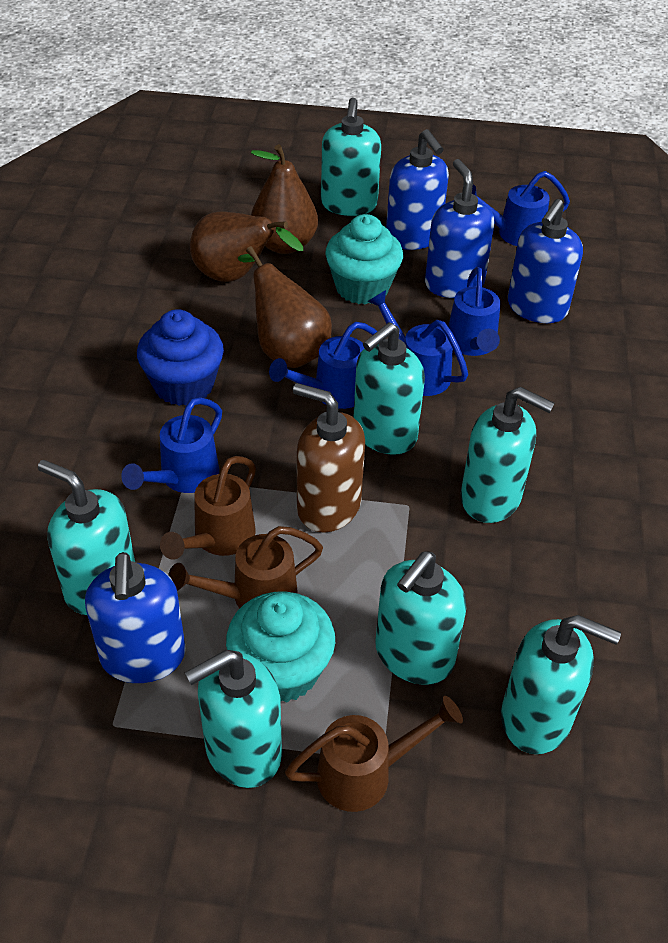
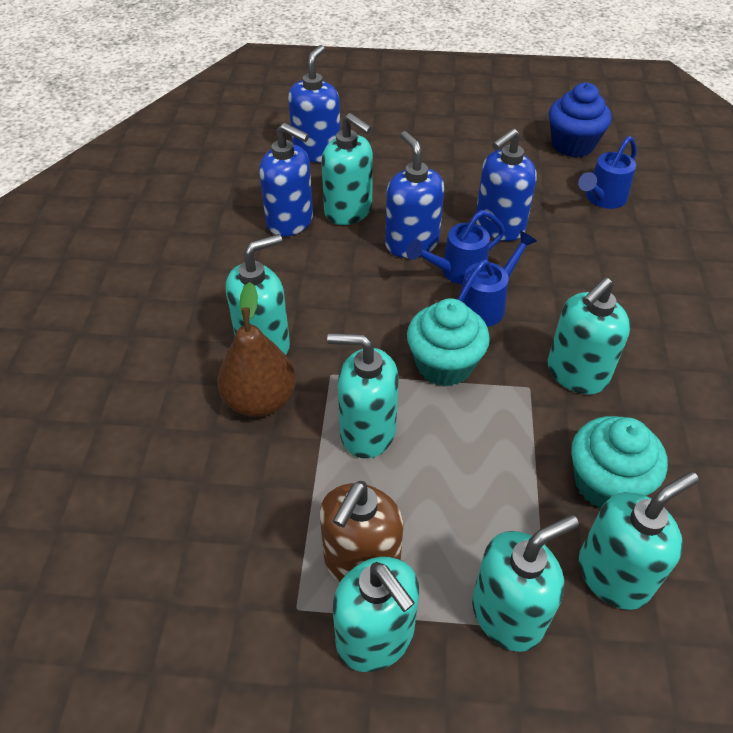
blue watering can: [121,397,222,493] [269,322,377,409] [367,290,468,396] [448,267,501,356] [472,171,570,246] = 5 -> [406,210,505,285] [457,231,537,327] [578,136,637,209] = 3
brown pear: [190,211,303,282] [238,246,332,368] [251,144,318,254] = 3 -> [217,282,296,417] = 1
brown watering can: [160,456,256,559] [168,526,323,609] [285,696,463,812] = 3 -> none = 0

